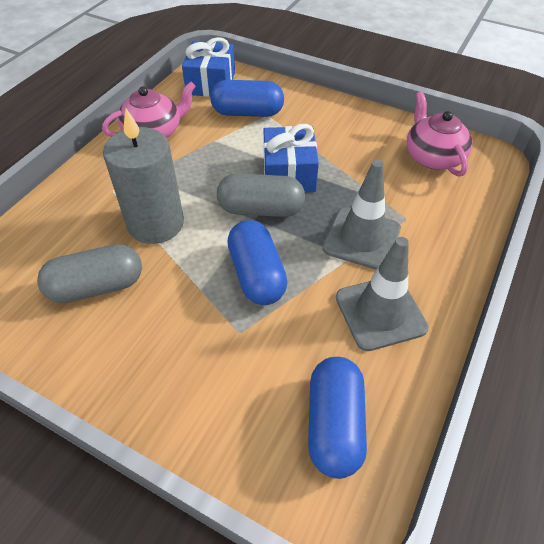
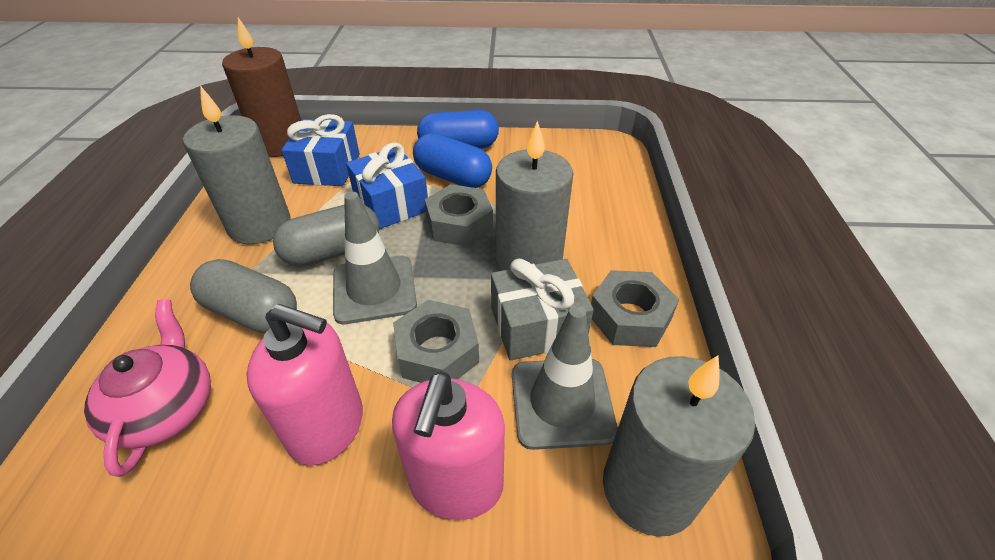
blue capsule: [210,80,284,117] [227,220,287,305] [308,357,367,479] = 3 -> [413,133,492,188] [417,110,499,149] = 2
brown candle: none = 0 -> [222,17,301,157] = 1
grey candle: [103,109,184,244] = 1 -> [183,85,291,244] [496,120,573,271] [603,356,756,536] = 3
grey gift: none = 0 -> [491,259,594,360] = 1
grey nut: none = 0 -> [393,300,479,383] [425,184,493,247] [591,270,679,347] = 3
pink soap dispenser: none = 0 -> [246,304,363,465] [392,371,505,520] = 2
pink teapot: [102,82,196,138] [406,92,473,177] = 2 -> [84,299,211,477] = 1

